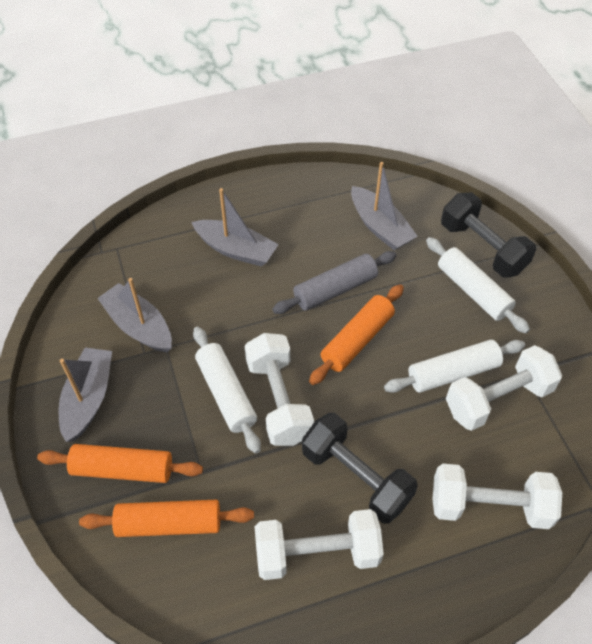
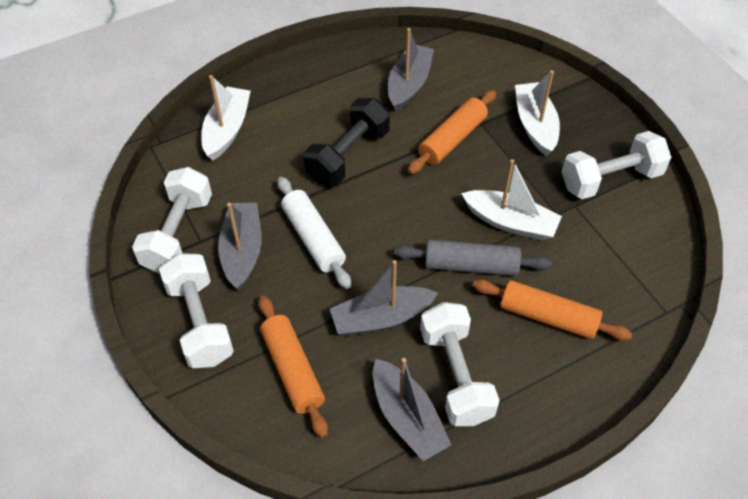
black dumbbell: [302,413,418,524] [441,193,536,278] = 2 -> [303,98,390,186] = 1
white boat: none = 0 -> [201,75,251,160] [461,159,562,241] [515,70,560,156] = 3
white rolling pin: [193,327,261,454] [384,340,525,393] [426,237,530,334] = 3 -> [277,177,351,289] = 1

